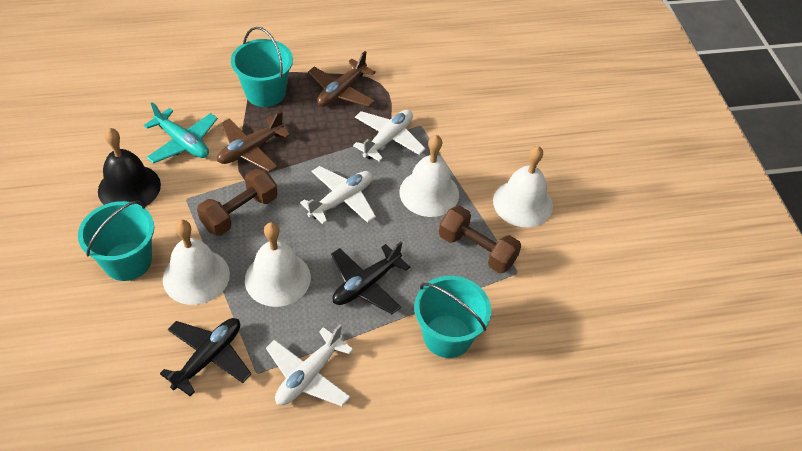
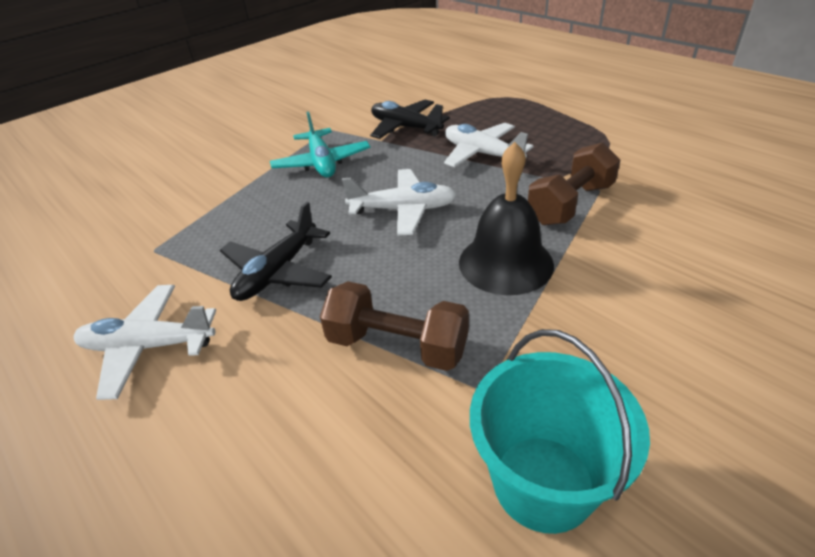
brown plane: [217,111,290,172] [308,51,376,107] = 2 -> none = 0
turquoise bucket: [78,201,154,281] [231,27,293,107] [414,276,491,358] = 3 -> [470,329,650,534] = 1
white bell: [163,220,230,305] [245,222,311,307] [399,135,459,217] [493,146,553,227] = 4 -> none = 0

